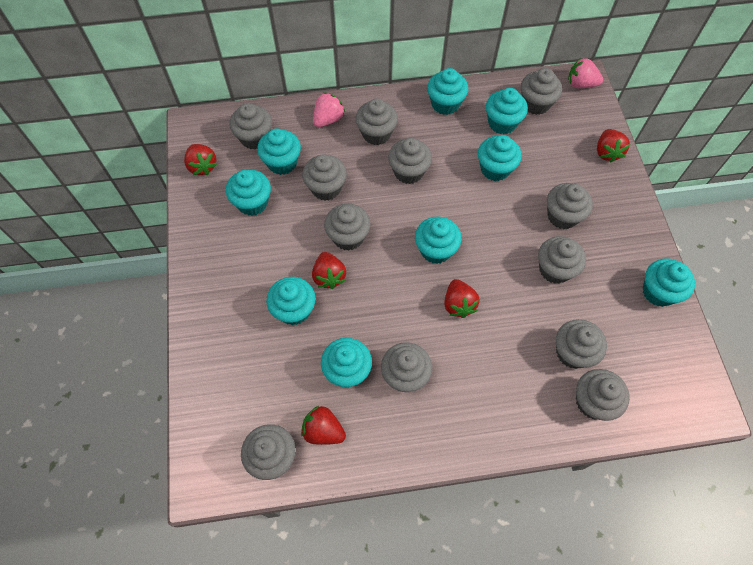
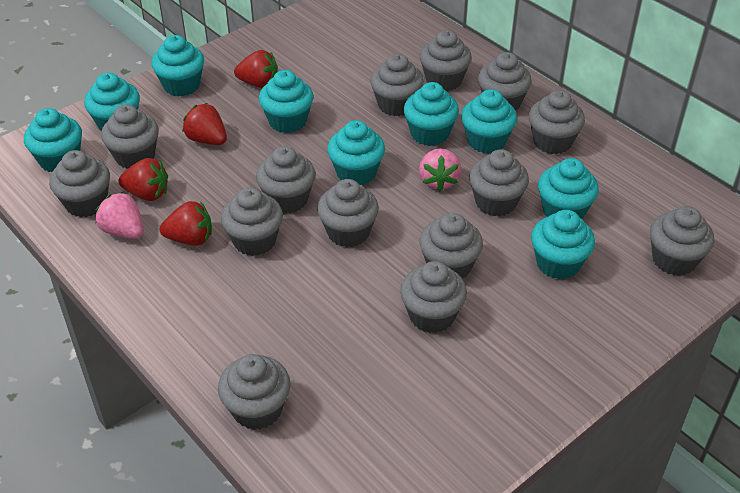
grey cupcake: [229,103,272,150] [241,424,296,480] [302,154,347,200] [324,204,371,251] [355,99,398,145] [381,342,432,392] [388,138,432,184] [521,68,562,115] [538,236,586,284] [547,183,593,229] [556,319,607,369] [576,369,630,421] = 12 -> [49,150,110,217] [101,104,159,169] [218,354,291,430] [221,187,283,256] [256,146,316,213] [317,179,379,247] [370,54,424,116] [400,261,467,333] [419,213,483,279] [420,30,472,91] [469,149,529,217] [478,52,532,111] [529,90,585,154] [650,206,714,276] = 14
red strawberry: [184,144,217,175] [301,406,346,445] [312,252,346,289] [444,279,480,318] [597,129,630,163] = 5 -> [118,158,168,201] [160,201,212,246] [182,103,227,145] [234,50,278,88] = 4

